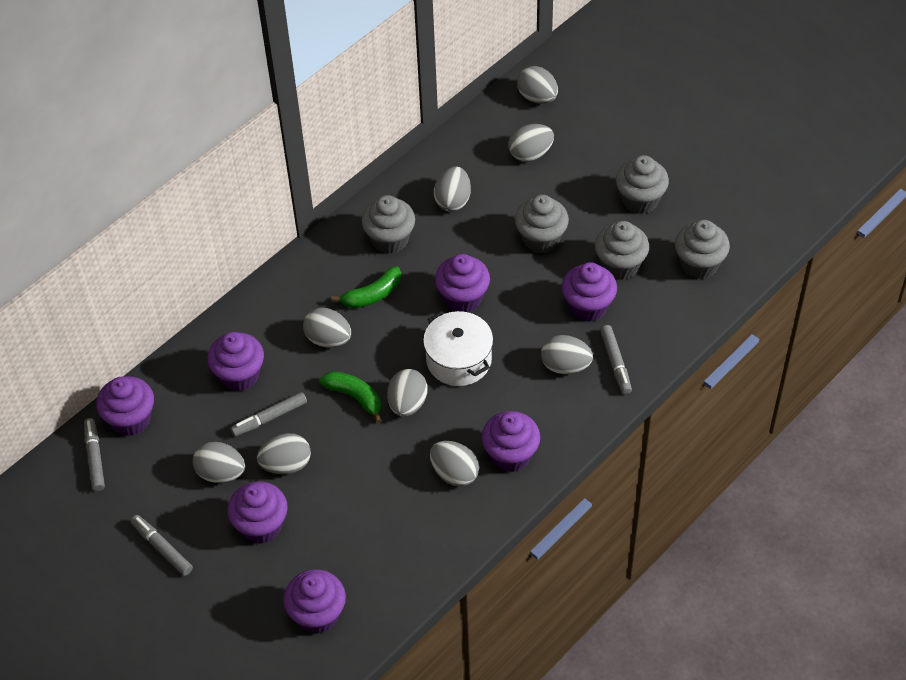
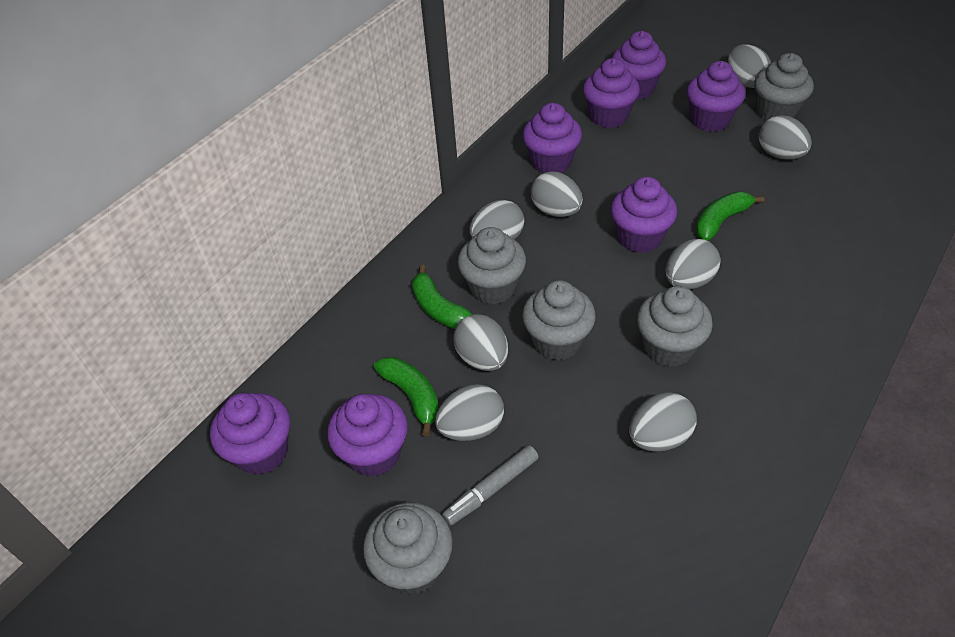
green banana: [319,371,382,423] [331,266,401,308] = 2 -> [374,357,439,436] [412,265,473,329] [696,192,765,241] = 3
grey egg: [193,442,245,483] [257,433,311,474] [303,308,351,348] [387,369,427,417] [430,441,479,487] [434,166,471,212] [508,124,554,162] [517,66,558,104] [541,335,593,374] = 9 -> [435,384,504,441] [453,314,508,371] [469,200,524,239] [531,171,583,217] [629,392,697,452] [665,239,720,289] [728,44,771,88] [759,115,812,160] = 8
grey marker: [84,418,105,491] [131,515,193,576] [231,392,307,436] [600,325,632,394] = 4 -> [442,445,539,526] = 1
white pot: [423,311,493,386] = 1 -> none = 0

